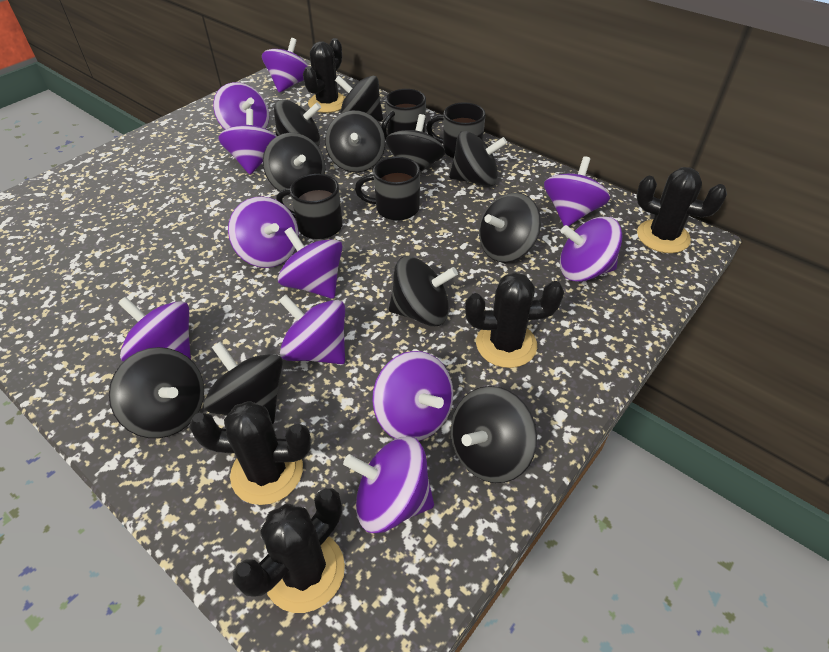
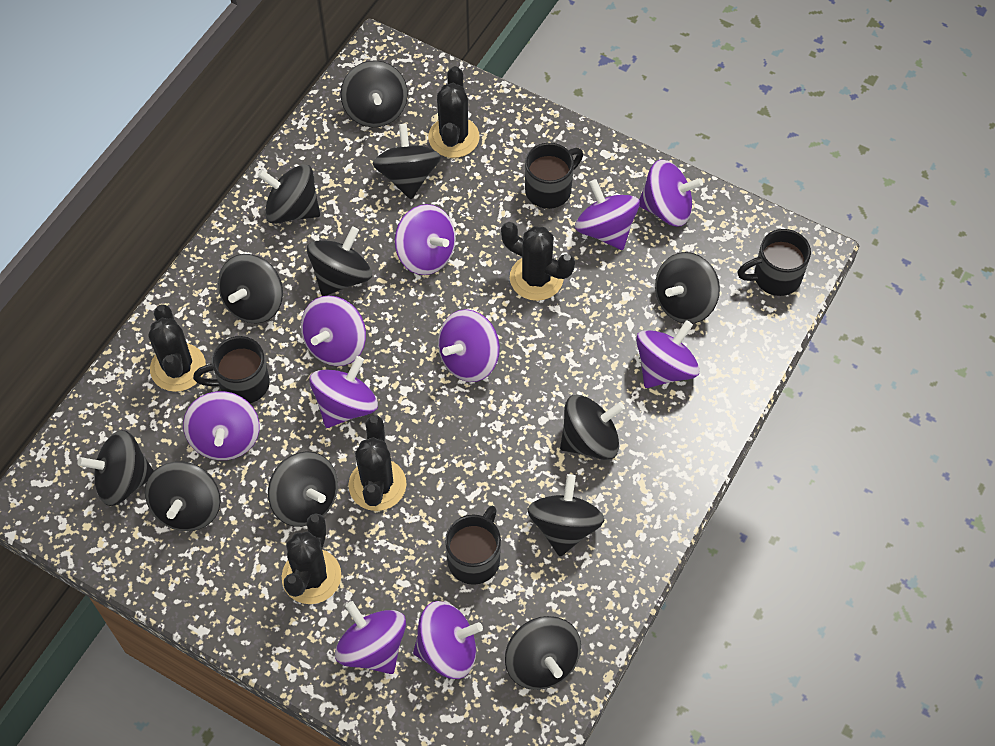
black spinning top: [109,347,204,438] [204,341,283,424] [263,133,325,196] [274,99,321,147] [325,110,385,172] [335,75,383,121] [386,114,445,172] [389,256,458,326] [449,131,507,187] [451,386,537,483] [479,193,541,262] = 11 -> [77,430,154,506] [145,461,221,531] [218,254,283,324] [258,165,320,224] [268,451,338,527] [307,226,372,296] [341,60,408,127] [372,124,441,199] [505,616,581,690] [527,474,604,556] [560,395,625,460] [655,252,720,323] = 12
purple spinning top: [118,297,191,362] [213,82,269,130] [219,109,277,174] [228,196,299,268] [262,38,309,93] [278,227,342,299] [279,294,345,364] [343,437,434,533] [372,351,453,441] [544,156,610,226] [560,217,623,282] = 11 -> [183,391,260,460] [301,296,366,366] [309,356,378,428] [335,601,406,674] [395,204,456,275] [413,601,483,679] [438,309,500,382] [575,179,640,250] [636,320,700,388] [639,160,703,227] = 10

